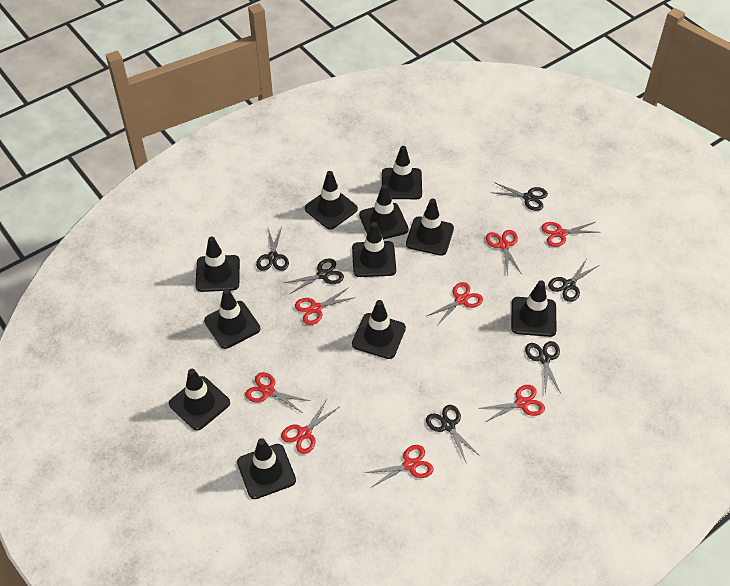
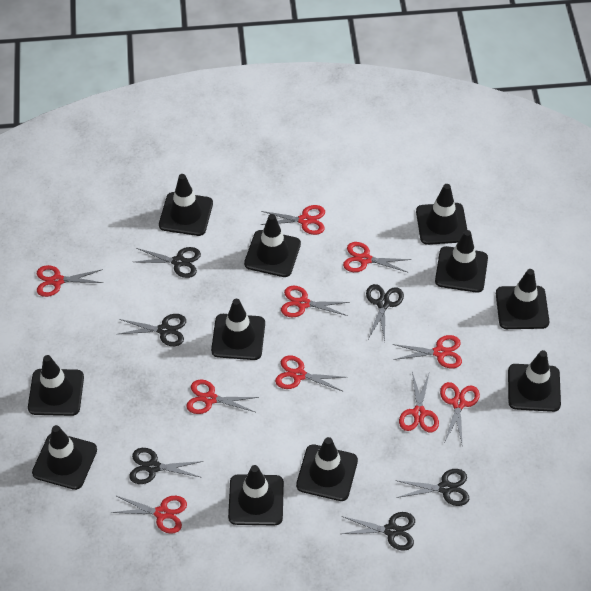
red scissors: [245,372,310,413] [281,399,339,454] [295,287,356,325] [364,445,434,487] [427,282,483,326] [482,385,545,422] [486,230,522,276] [541,222,598,247] = 8 -> [37,265,103,297] [111,495,187,534] [186,380,259,414] [261,205,325,235] [275,355,345,392] [281,286,350,317] [343,242,411,273] [393,335,462,368] [399,372,439,433] [440,382,480,443] = 10

